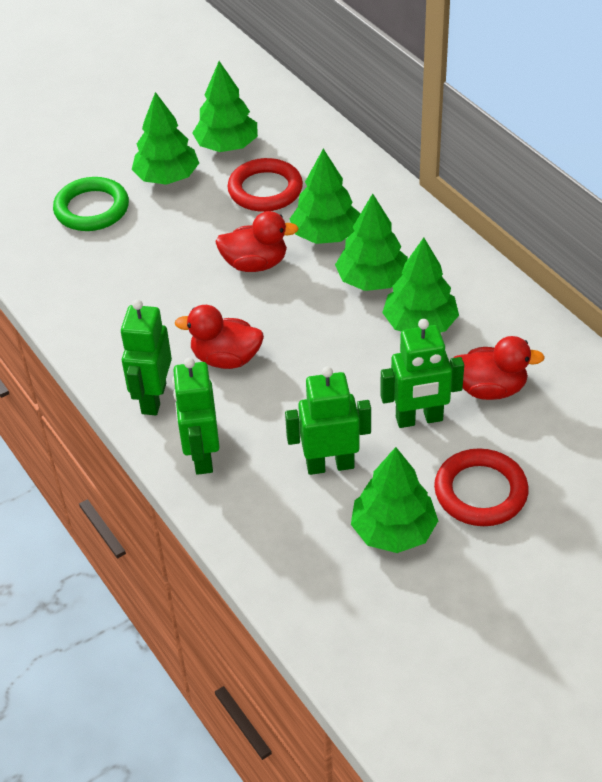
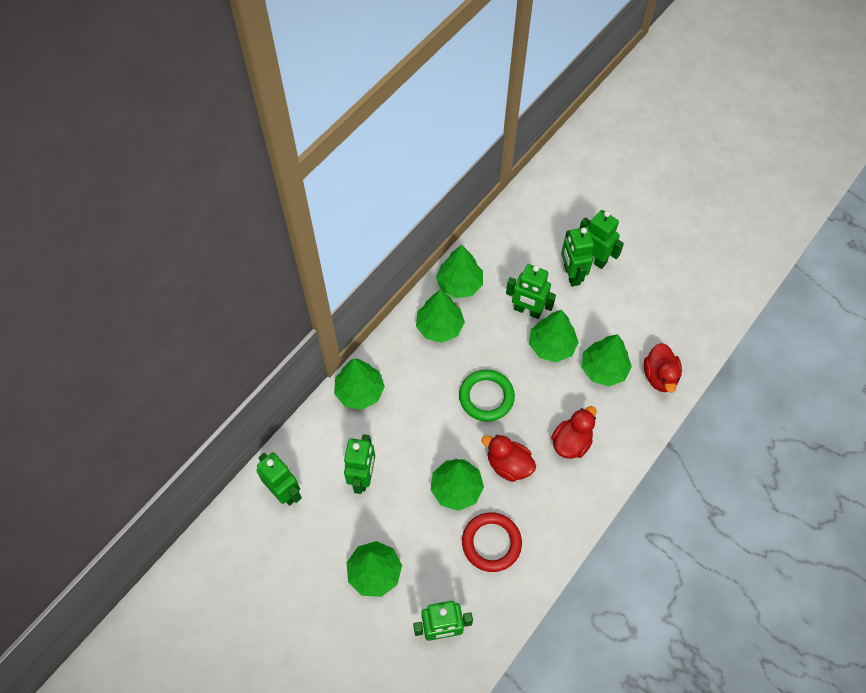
green robot: [121,299,172,415] [172,357,220,475] [285,366,371,475] [380,319,464,428] = 4 -> [256,452,302,506] [344,434,375,494] [413,601,473,641] [506,264,556,319] [561,227,594,287] [580,210,624,269] = 6
green tree: [132,92,199,185] [192,61,258,152] [290,149,360,244] [335,193,408,291] [351,447,438,553] [382,238,459,332] = 6 -> [334,358,385,410] [347,541,402,597] [416,289,465,343] [431,459,484,511] [436,245,483,298] [529,310,579,362] [582,334,632,386] = 7
red ring: [228,158,303,212] [434,448,529,526] = 2 -> [462,512,522,572] = 1

